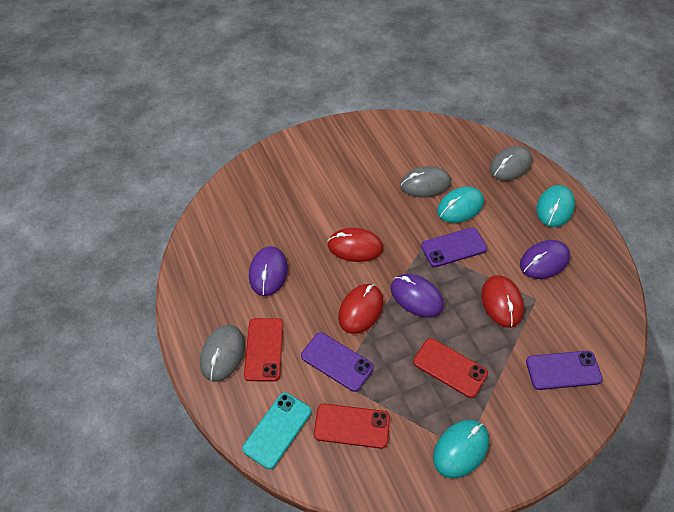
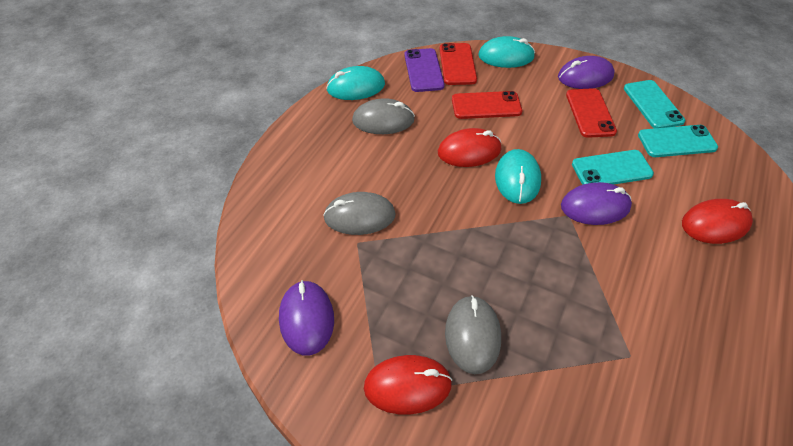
purple phone: [301,332,374,392] [421,227,487,267] [526,351,603,390] = 3 -> [405,48,445,92] = 1
turquoise phone: [242,392,311,469] = 1 -> [572,150,654,185] [624,80,685,128] [638,125,718,157] = 3

